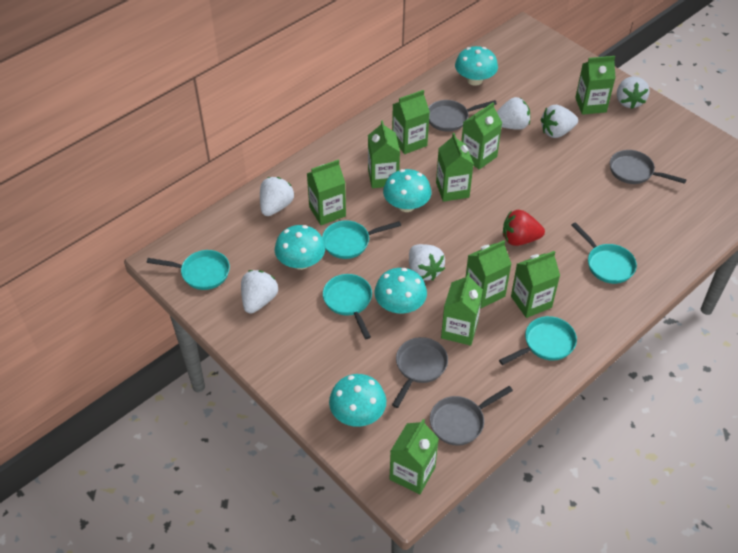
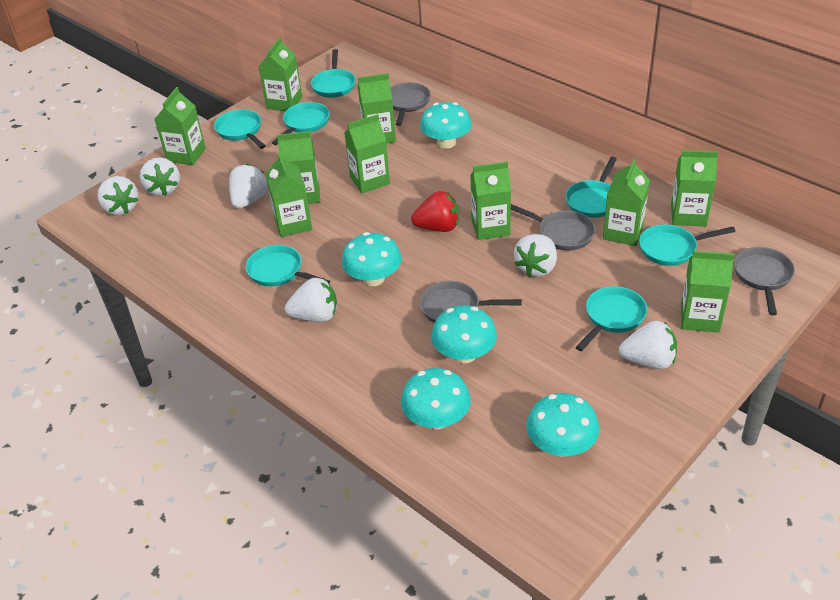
turquoise pan: [147,250,230,290] [322,220,401,259] [323,274,372,339] [499,316,577,365] [571,222,637,284] = 5 -> [214,109,265,149] [246,245,330,286] [272,102,330,145] [311,49,356,98] [565,157,617,218] [575,286,647,351] [639,224,736,266] = 7

